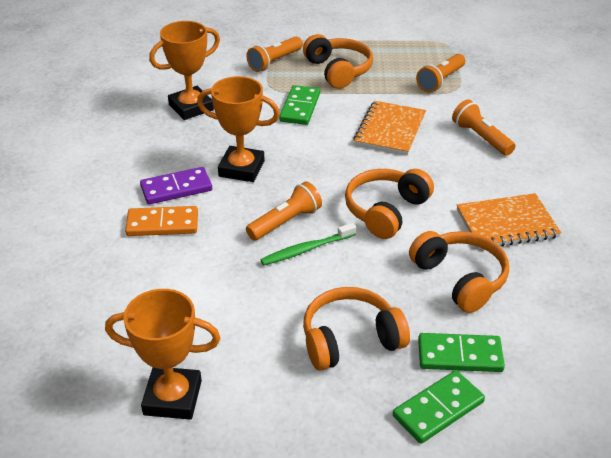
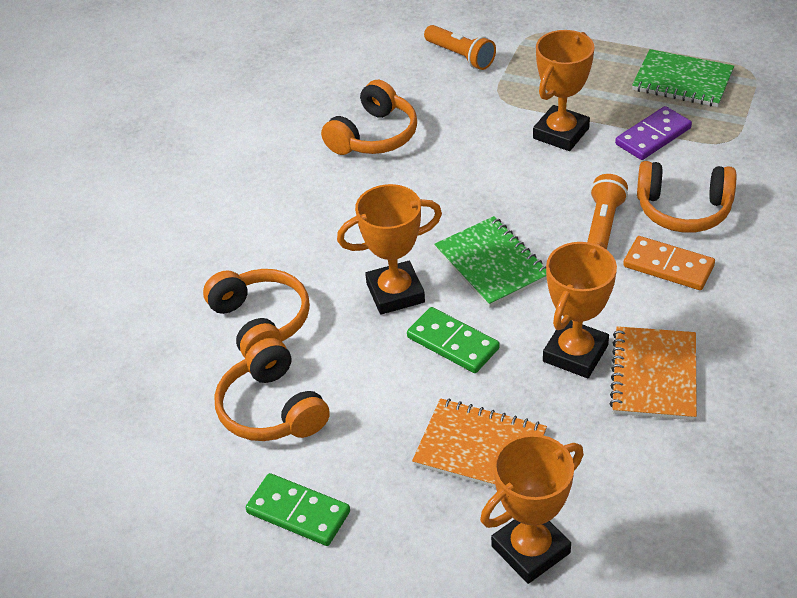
green domino: [279,85,320,125] [393,370,485,444] [418,333,505,372] = 3 -> [246,473,350,546] [407,307,499,373] = 2
green notebook: none = 0 -> [434,216,547,307] [632,49,734,107] = 2
green toothbrush: [260,223,356,265] = 1 -> none = 0
orange flashlight: [246,37,303,72] [246,182,322,241] [416,54,465,92] [452,100,515,156] = 4 -> [424,25,496,70] [587,174,628,250] = 2
orange trophy: [105,289,220,420] [149,21,220,120] [197,76,280,182] = 3 -> [337,184,442,315] [480,434,584,584] [533,30,595,151] [543,242,617,378] = 4

